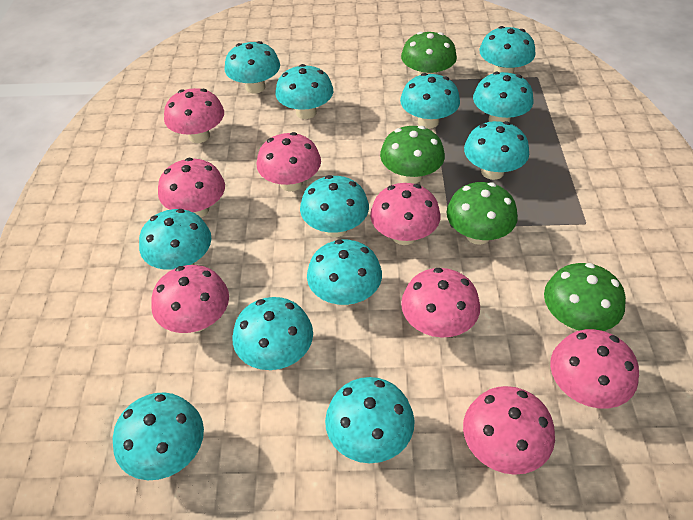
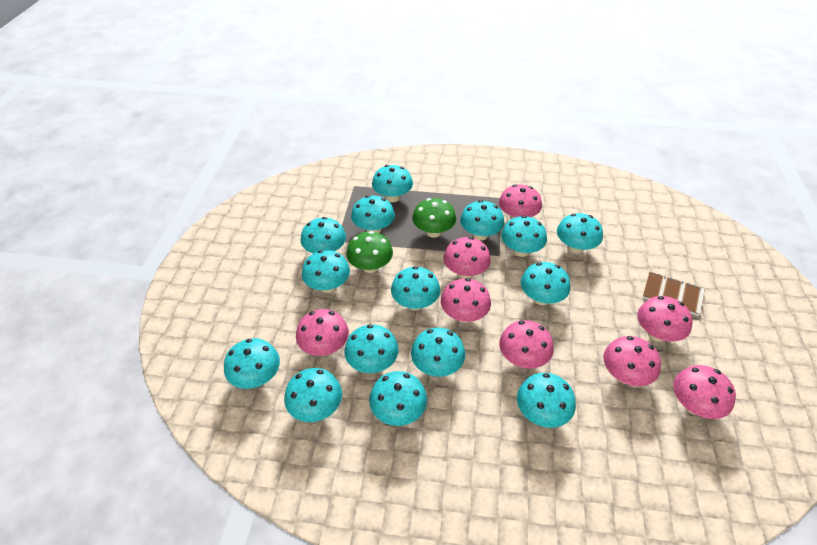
brown notebook: none = 0 -> [642,272,705,316] = 1
green mushroom: [380,126,445,184] [401,31,457,76] [446,182,518,245] [544,263,626,331] = 4 -> [346,231,393,273] [412,198,456,238] = 2
turquoise mushroom: [113,392,204,480] [139,209,211,270] [224,41,280,94] [233,297,313,370] [275,64,333,119] [300,175,369,237] [307,239,382,306] [325,377,415,463] [400,73,460,129] [464,121,529,180] [473,72,533,123] [479,26,536,74] = 12 -> [224,338,280,389] [284,368,342,422] [301,217,346,253] [302,250,350,293] [344,325,399,373] [351,195,395,233] [369,371,427,426] [372,165,413,202] [391,266,440,310] [411,328,465,377] [460,200,504,241] [501,216,547,257] [517,373,576,428] [521,262,570,305] [557,213,603,254] = 15

